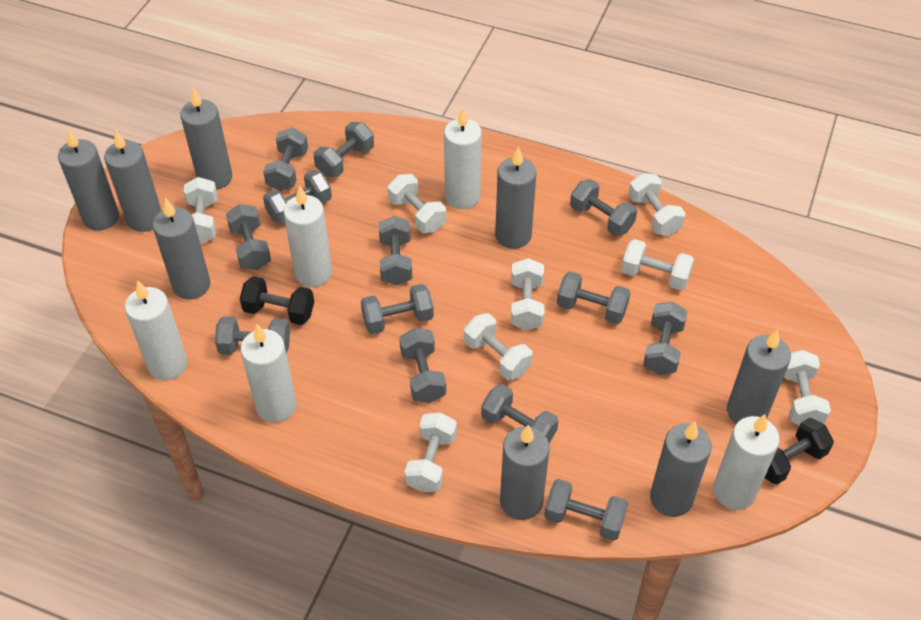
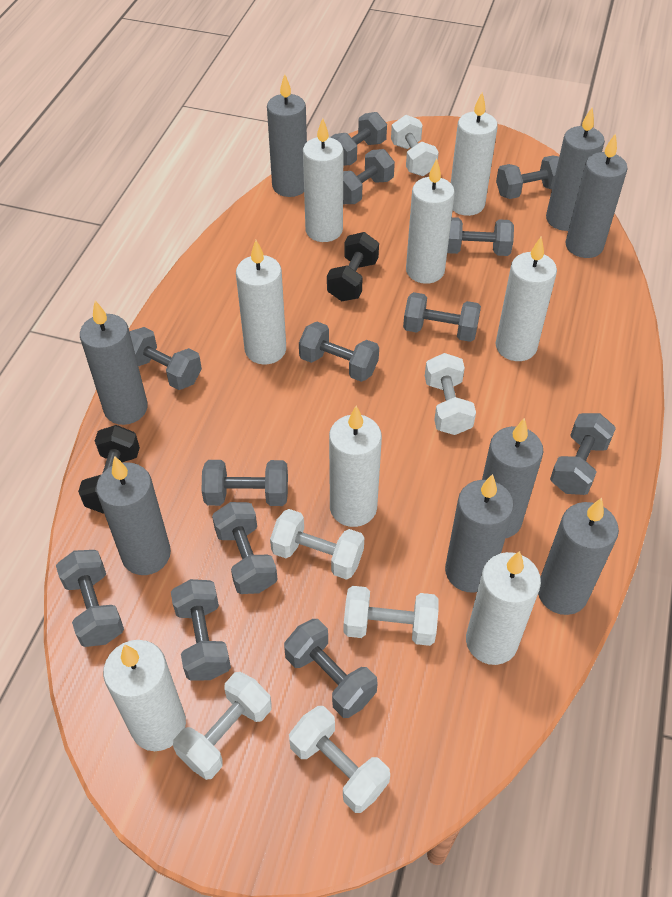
white candle: [125,280,187,380] [240,324,297,423] [283,185,332,287] [444,107,482,209] [713,414,780,510] = 5 -> [103,640,186,751] [236,240,286,364] [303,118,343,242] [329,406,382,527] [406,159,455,284] [451,92,498,216] [466,551,541,665] [496,237,557,361] = 8
white dumbbell: [184,177,218,244] [388,174,446,233] [405,412,457,492] [464,313,533,380] [511,258,544,330] [621,239,694,290] [628,173,686,236] [784,350,831,425] = 8 -> [173,672,272,780] [270,509,364,580] [289,706,390,813] [344,586,439,646] [391,115,439,176] [425,353,476,435] = 6

